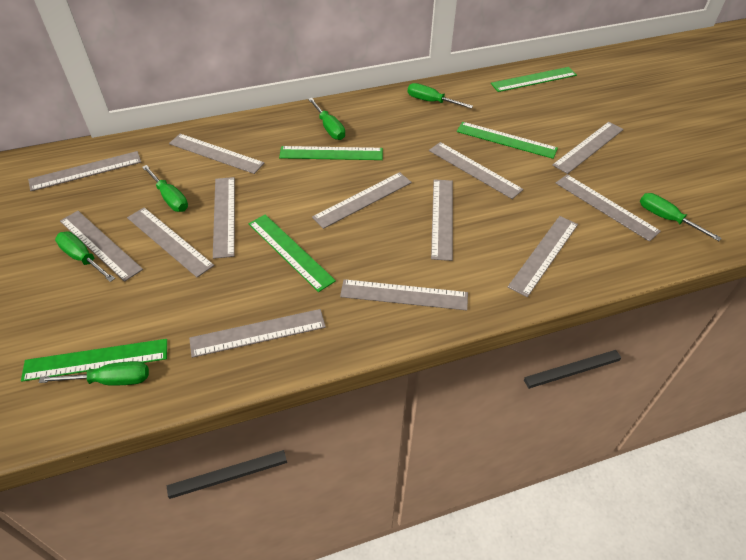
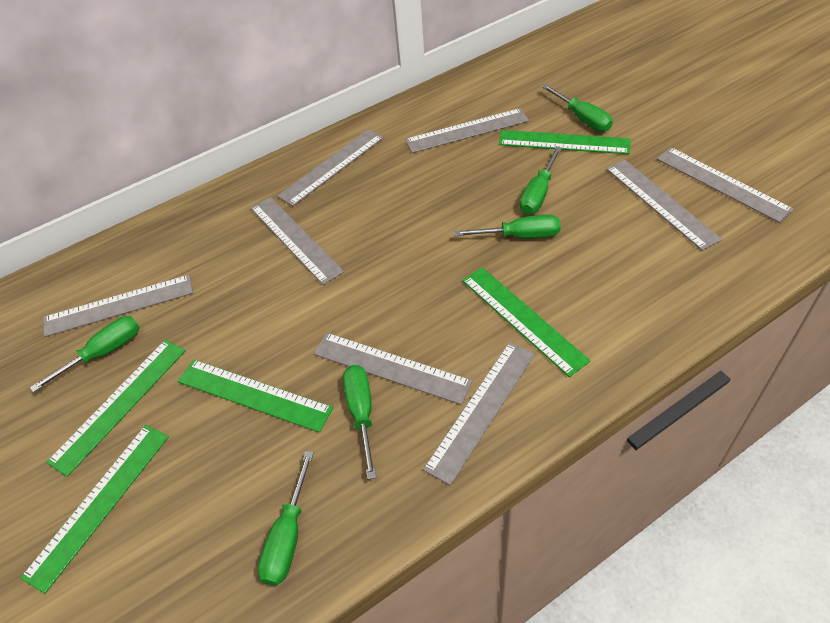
grey ruler: [28,151,141,191] [60,211,143,282] [127,207,214,277] [169,134,264,174] [189,309,326,358] [213,177,235,259] [312,172,412,229] [340,279,468,310] [429,142,523,199] [431,179,453,261] [508,216,578,297] [552,122,624,174] [556,174,661,242] = 13 -> [43,275,193,337] [251,197,344,285] [277,129,384,206] [314,333,472,405] [405,108,529,153] [423,342,535,485] [606,160,722,251] [657,147,794,223] = 8

